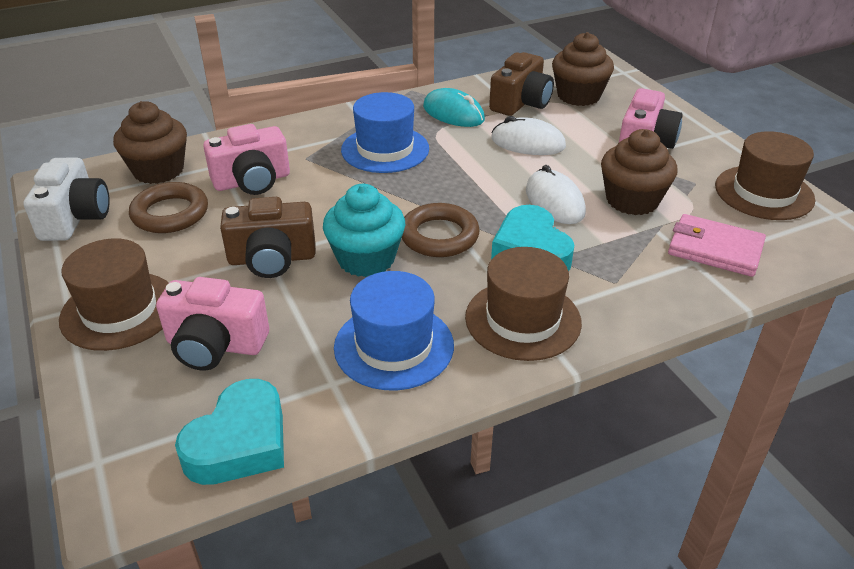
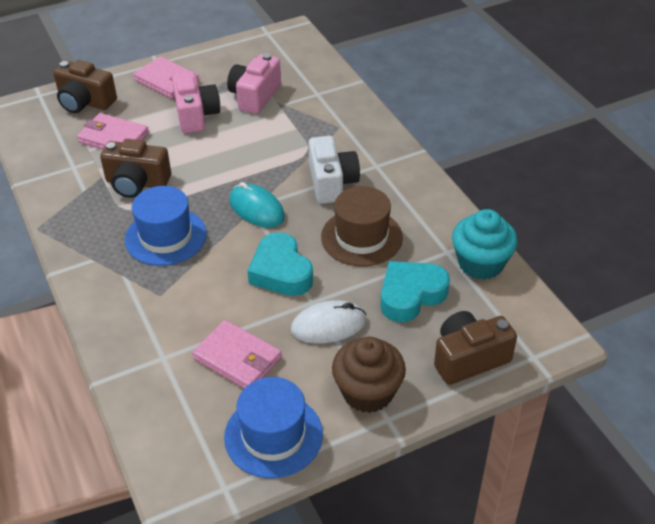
brown camera: [220,197,316,278] [489,52,554,116] = 2 -> [53,60,117,113] [100,139,171,198] [434,311,517,385] = 3
brown cupcake: [113,101,187,184] [552,32,614,106] [601,129,678,215] = 3 -> [332,337,406,413] = 1
brown hat: [59,238,169,351] [465,247,582,361] [715,131,815,220] = 3 -> [321,186,403,267] = 1
brown ring: [129,182,208,233] [402,203,480,257] = 2 -> none = 0
pink camera: [156,277,269,371] [203,124,290,195] [619,88,683,149] = 3 -> [172,72,220,133] [227,53,281,114] = 2
pink wallet: [668,214,766,277] = 1 -> [77,113,149,150] [133,57,199,99] [192,320,282,388] = 3
white mouse: [491,116,566,155] [526,165,586,224] = 2 -> [291,300,367,344] = 1

